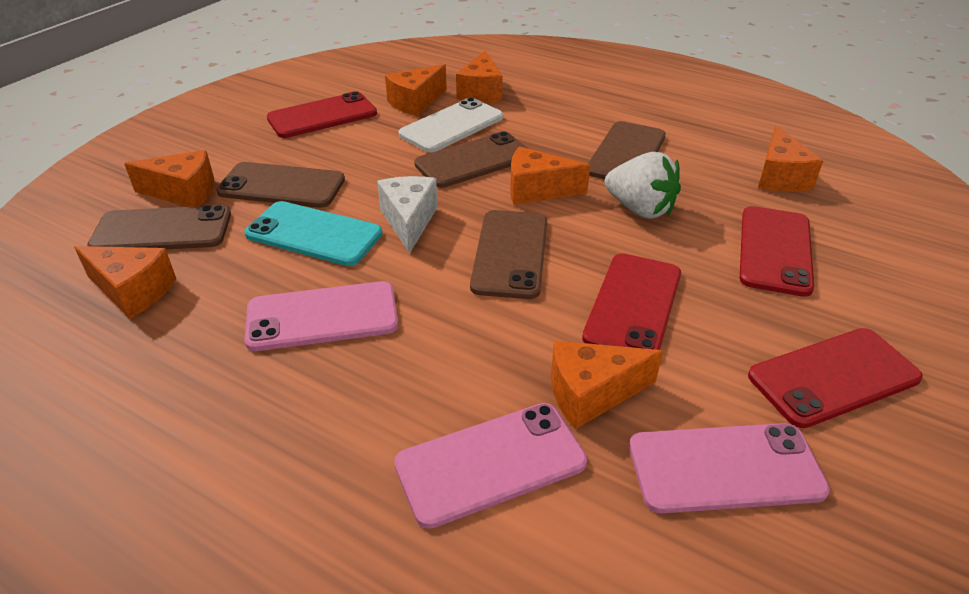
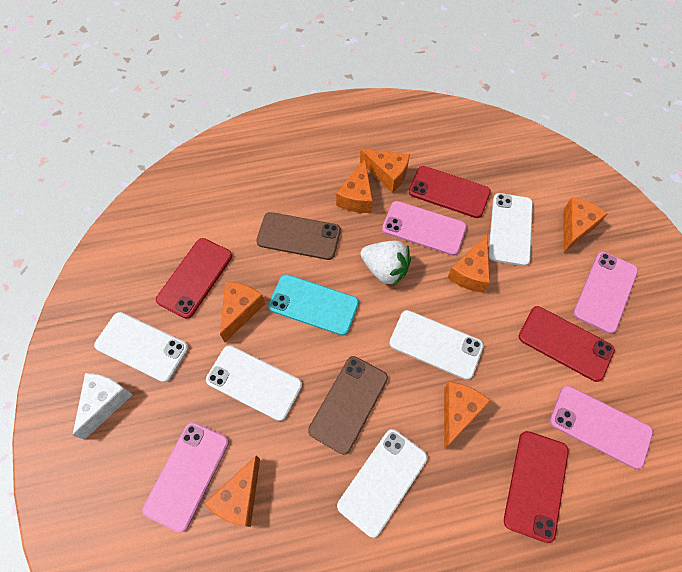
brown phone: [87,205,231,249] [216,162,345,208] [414,131,529,188] [470,210,547,299] [588,121,666,179] = 5 -> [256,212,341,260] [308,356,388,455] = 2
pink phone: [245,281,398,351] [394,403,587,529] [629,423,830,513] = 3 -> [142,422,229,532] [382,201,467,256] [550,386,653,469] [573,252,638,334] = 4
white phone: [398,98,503,152] = 1 -> [94,312,189,382] [206,346,302,421] [337,429,427,537] [389,310,484,380] [488,193,533,266] = 5

